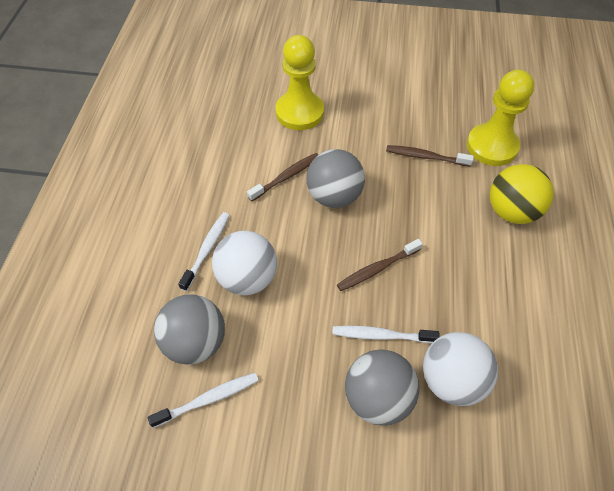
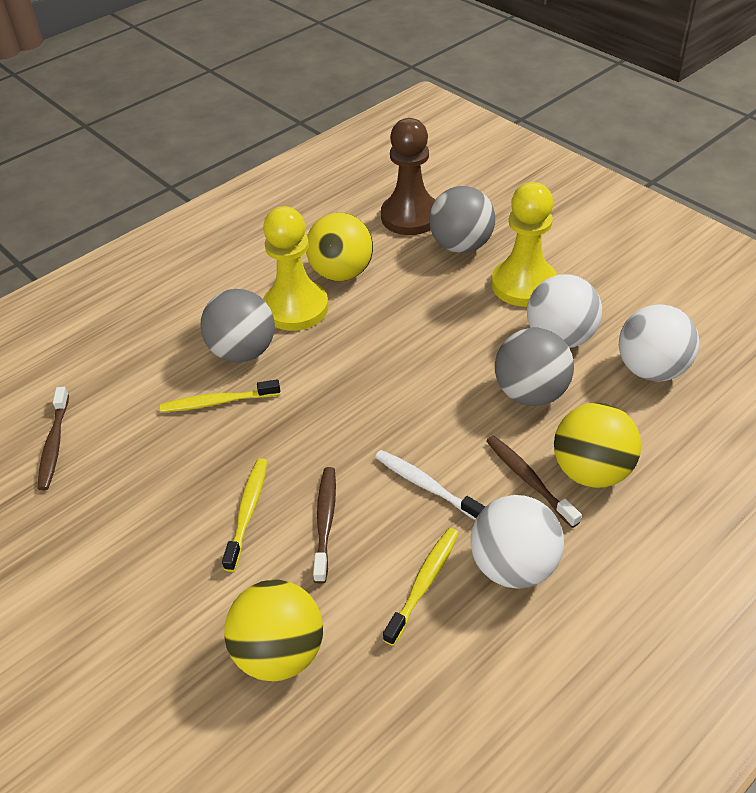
brown pawn: none = 0 -> [381,118,435,235] = 1
white ball: [212,231,277,295] [423,332,498,406] = 2 -> [470,495,564,588] [527,274,602,348] [619,304,699,382] = 3
white toothbrush: [148,373,259,428] [178,212,230,291] [332,326,440,343] = 3 -> [375,450,485,520] = 1
yellow ball: [490,164,554,224] = 1 -> [224,580,323,681] [306,213,373,281] [554,403,641,488] = 3
yellow toothbrush: none = 0 -> [160,379,280,413] [222,458,267,572] [383,528,459,646] = 3

